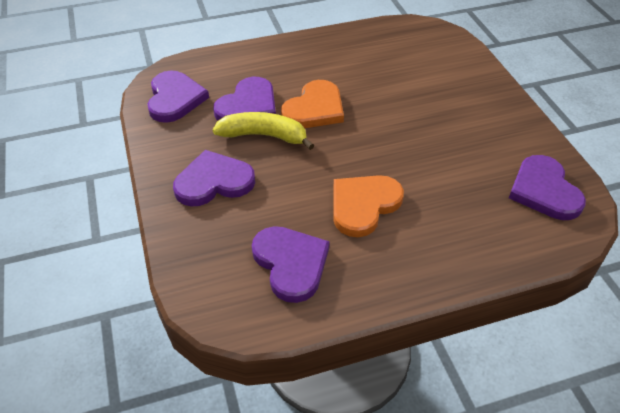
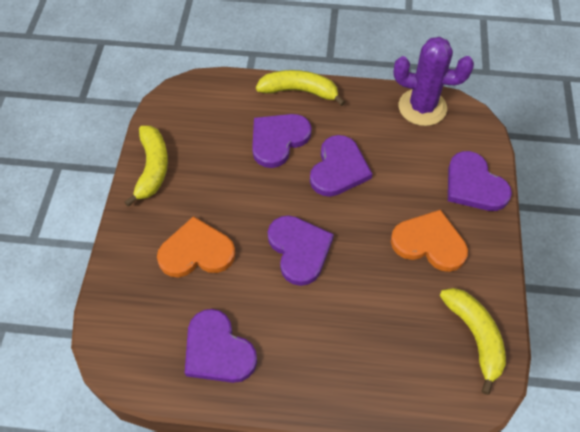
purple cactus: none = 0 -> [393,37,474,126] = 1
yellow banana: [213,112,314,150] = 1 -> [124,126,168,207] [256,70,345,106] [440,288,506,395] = 3

